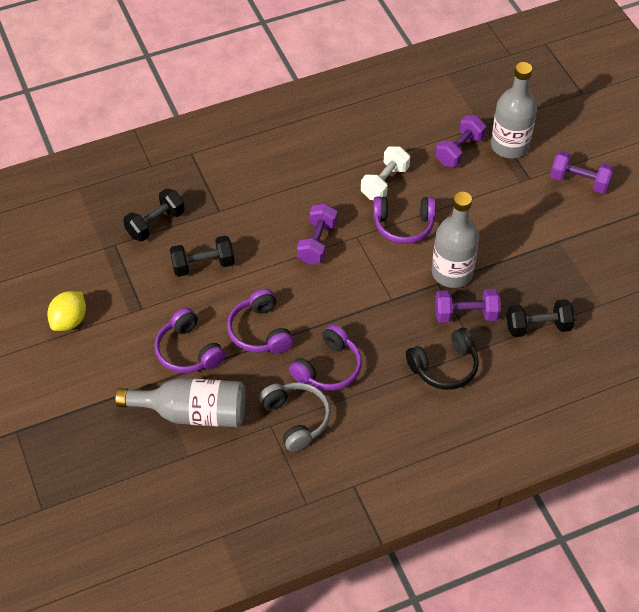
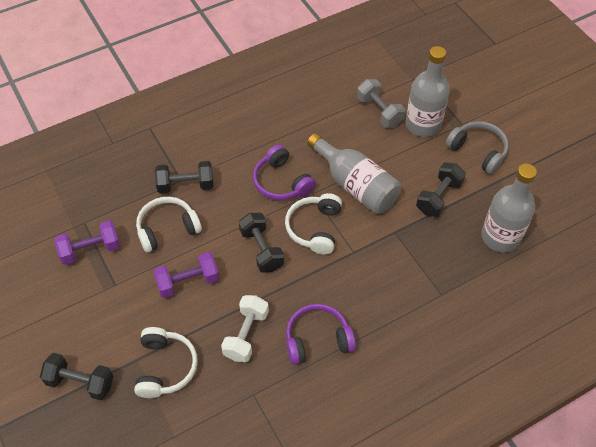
black dumbbell: [123,188,185,242] [170,236,235,277] [506,299,575,337] = 3 -> [40,353,113,400] [155,161,213,194] [239,213,284,273] [416,162,466,217] = 4
black headphones: [406,328,479,390] = 1 -> none = 0
grey dumbbell: none = 0 -> [357,79,405,128] = 1
purple dumbbell: [297,203,337,265] [435,115,486,167] [435,289,501,323] [550,151,614,193] = 4 -> [55,220,120,265] [153,252,219,298] = 2
purple headphones: [154,308,226,373] [227,289,293,353] [289,324,362,391] [373,197,436,244] = 4 -> [253,144,316,200] [286,304,356,365] = 2
white headphones: none = 0 -> [134,327,198,398] [136,197,202,253] [285,193,342,255] = 3
yellow lemon: [47,291,86,331] = 1 -> none = 0

